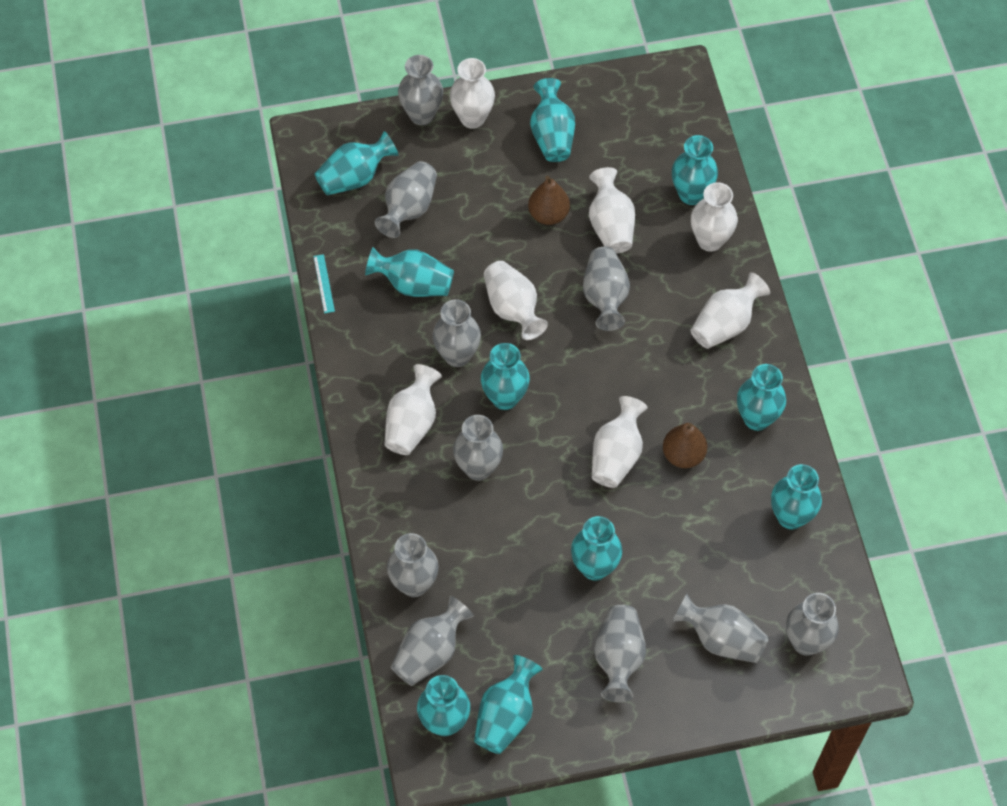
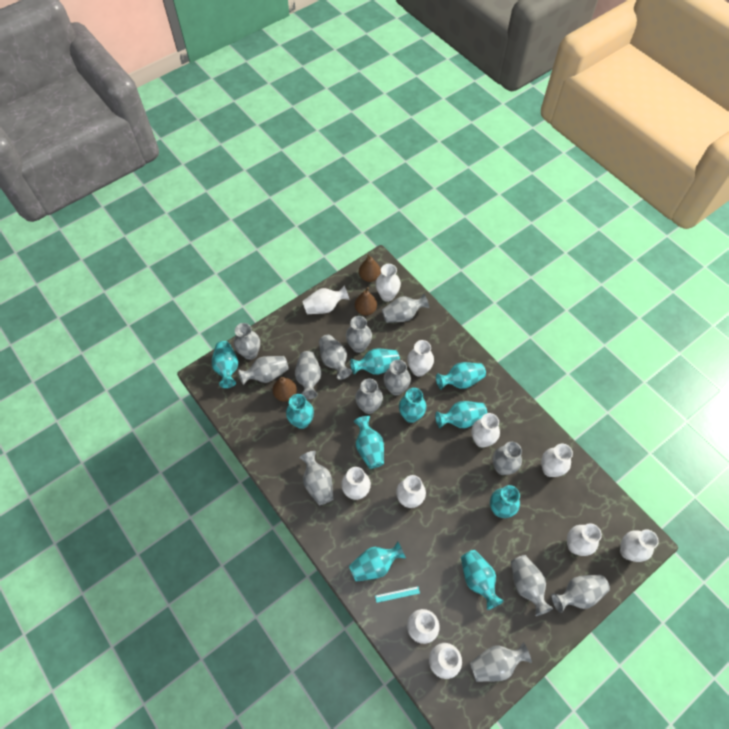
brown pear: [528,176,570,225] [663,423,707,468] = 2 -> [273,377,297,402] [355,287,377,315] [359,254,381,282] = 3
grey vase: [375,161,437,238] [387,533,439,597] [391,596,474,686] [398,55,443,125] [432,299,481,367] [453,415,503,481] [583,247,630,331] [594,605,646,702] [672,593,769,663] [786,593,839,656] = 10 -> [234,323,260,360] [238,356,289,385] [295,351,321,399] [299,451,334,505] [319,335,352,380] [346,316,372,353] [355,379,383,414] [382,294,429,323] [384,360,411,396] [469,642,532,682] [493,442,522,475] [511,555,553,616] [551,575,610,613] = 13
white vase: [384,364,442,455] [450,58,495,129] [484,261,548,340] [589,167,635,254] [592,396,648,488] [691,182,738,252] [691,272,770,349] = 7 -> [302,286,349,314] [341,467,371,500] [376,264,401,302] [396,475,426,508] [407,340,434,377] [407,609,439,644] [429,643,462,679] [471,413,500,448] [541,444,573,477] [567,523,602,556] [620,530,659,562] = 11

